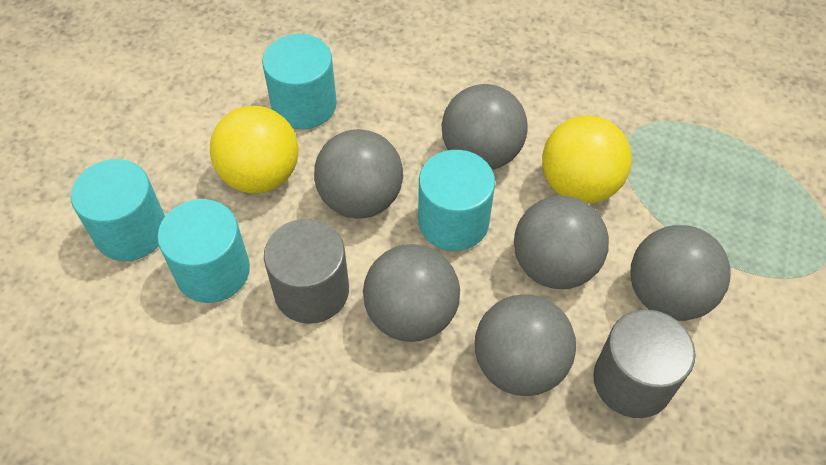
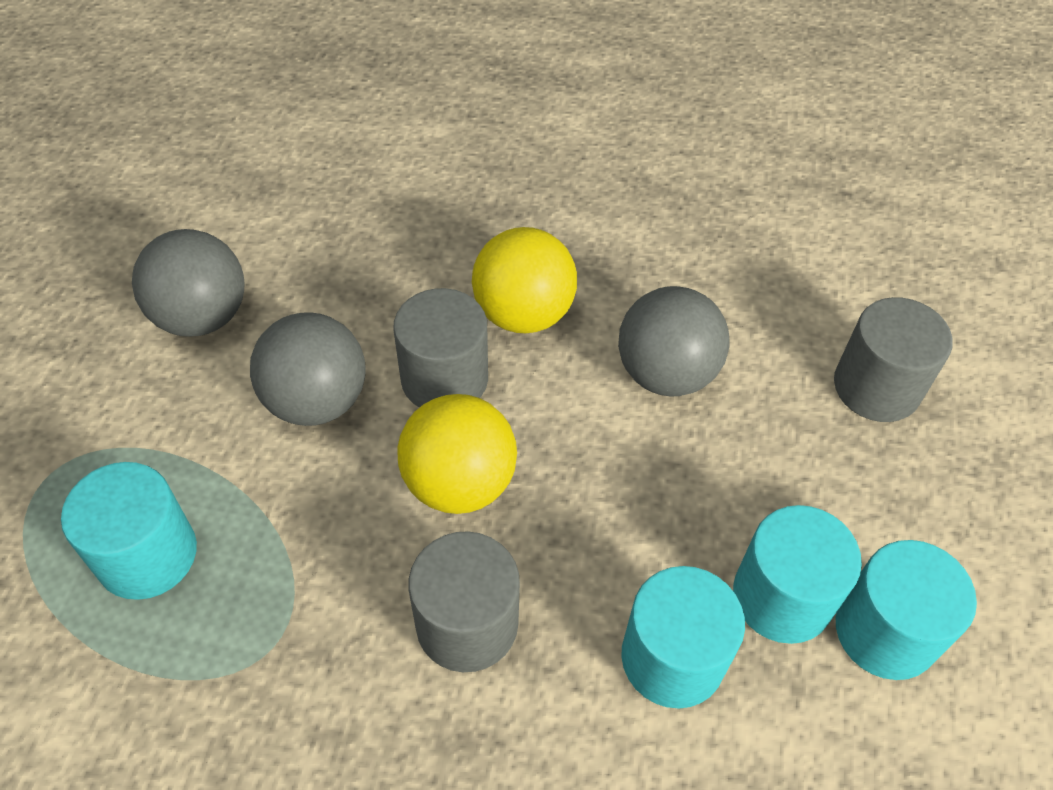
grey ball: [314,129,403,219] [363,244,460,342] [442,84,528,170] [475,294,576,396] [514,196,609,289] [630,225,731,321] = 6 -> [132,229,245,337] [250,312,366,426] [618,286,729,396] = 3
grey cylinder: [264,219,349,324] [593,310,696,418] = 2 -> [393,288,488,408] [409,531,520,672] [834,297,953,422] = 3

